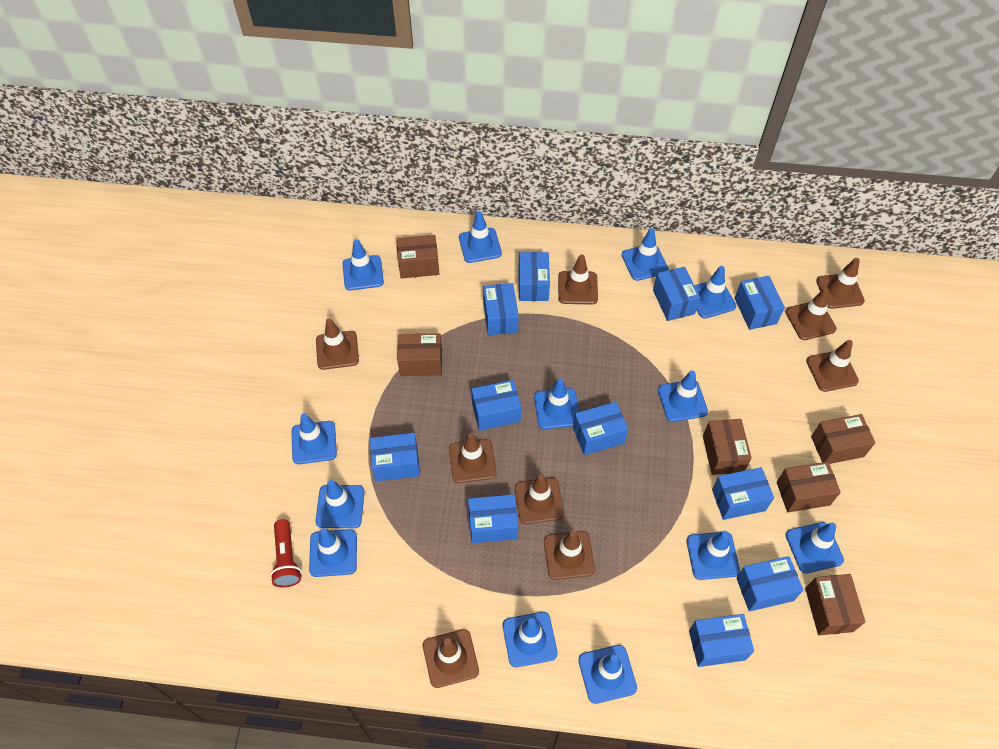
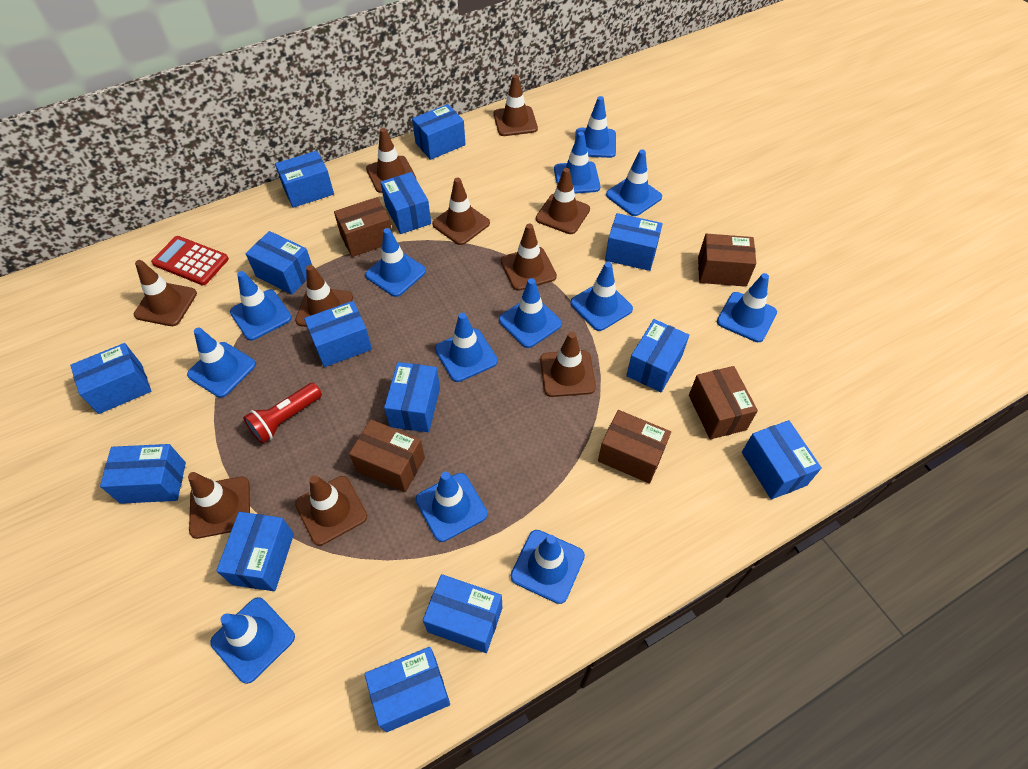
blue box: [370,433,420,482] [468,494,518,543] [471,380,521,431] [483,283,519,335] [518,252,550,301] [573,402,628,455] [653,267,700,321] [689,614,754,667] [712,467,774,520] [735,276,785,330] [736,556,803,611] = 11 -> [70,343,151,414] [100,444,186,504] [216,512,294,591] [245,231,312,294] [275,151,334,208] [304,301,372,367] [364,647,450,732] [380,172,431,234] [384,362,440,432] [412,104,466,160] [423,574,502,653] [605,213,663,271] [626,319,689,392] [742,420,822,500] = 14
brown box: [396,235,439,279] [397,333,442,376] [703,419,752,475] [777,462,841,512] [805,574,865,635] [811,414,875,464] = 6 -> [334,197,393,257] [349,419,425,492] [598,410,671,484] [689,366,758,439] [698,234,756,287] = 5
brown traffic cone: [316,318,359,370] [423,629,479,688] [449,433,497,483] [514,474,564,524] [544,531,595,580] [558,255,598,305] [785,288,837,340] [806,340,859,392] [816,258,865,309] = 9 -> [134,260,197,326] [188,472,250,539] [295,265,353,327] [295,475,367,546] [366,128,417,193] [432,178,490,245] [494,74,538,136] [501,224,557,291] [536,168,590,234] [540,332,596,397] = 10
red calculator: none = 0 -> [151,236,229,285] = 1

